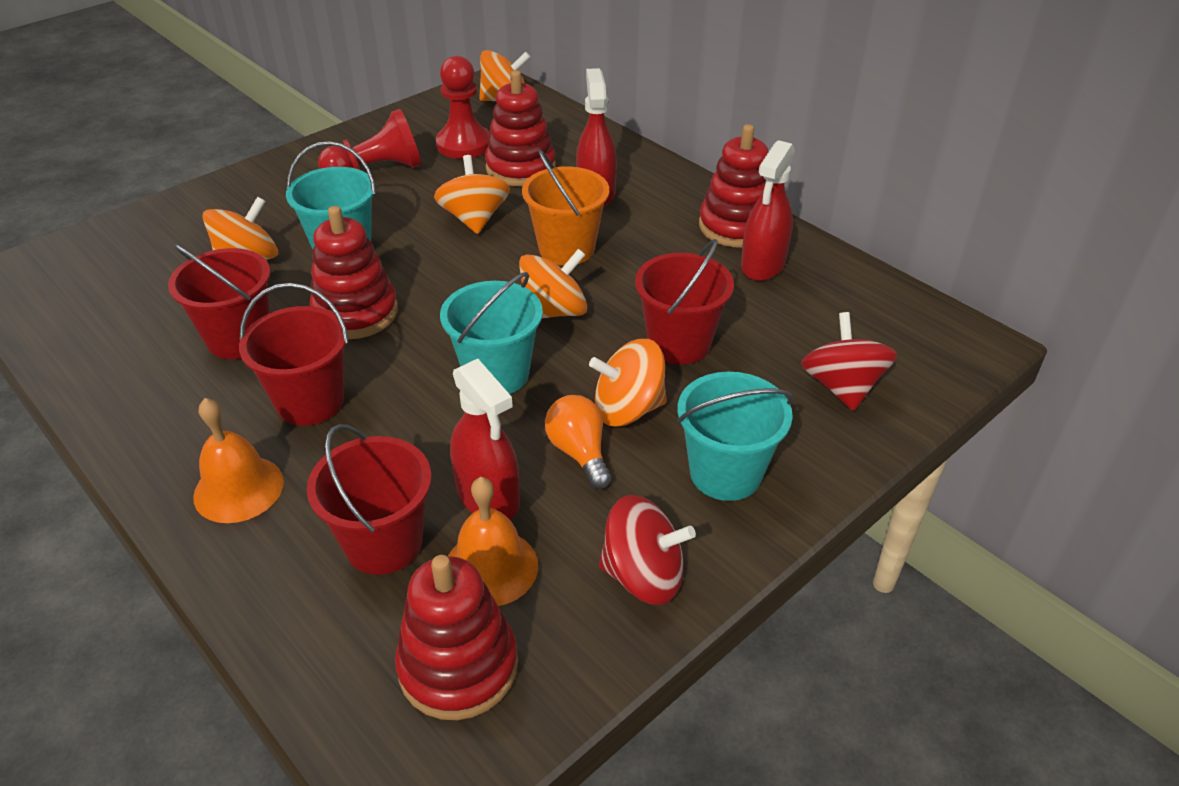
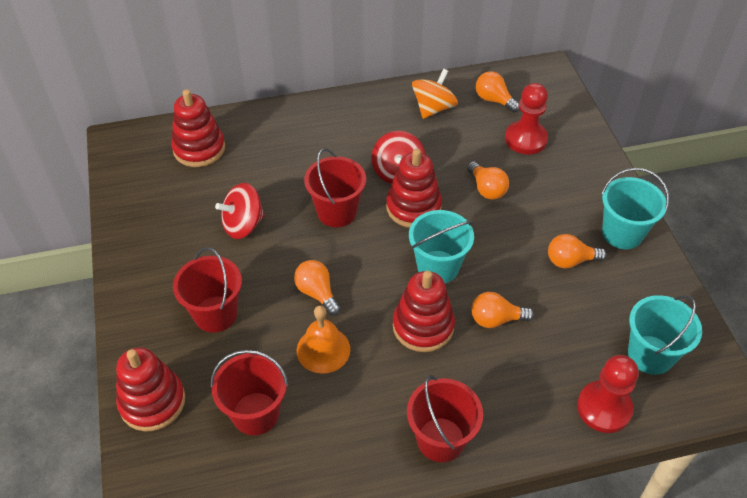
orange bell: [193,398,284,523] [448,477,538,606] = 2 -> [297,306,350,374] = 1
orange bucket: [522,150,609,266] = 1 -> none = 0
orange light bulb: [545,395,611,489] = 1 -> [294,260,341,316] [467,161,509,200] [471,292,534,328] [476,71,520,113] [548,234,607,269] = 5
orange spinning top: [202,196,278,260] [434,155,510,234] [479,50,530,101] [519,249,587,318] [589,339,667,427] = 5 -> [412,69,458,119] = 1
red spray bottle: [450,359,520,520] [576,68,617,206] [741,140,795,281] = 3 -> none = 0

